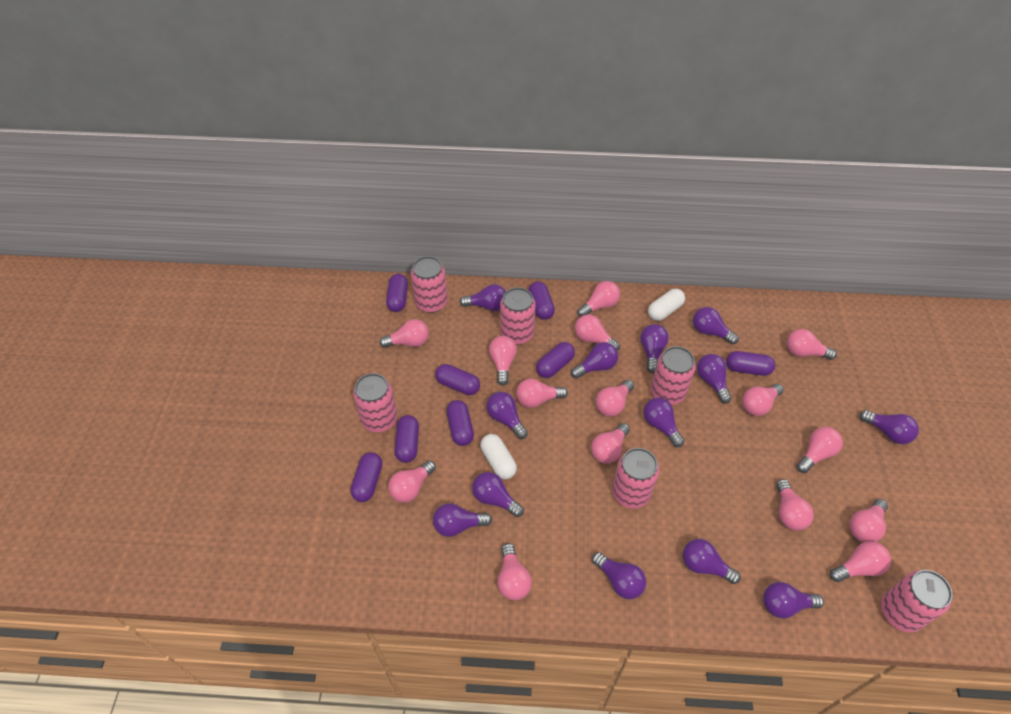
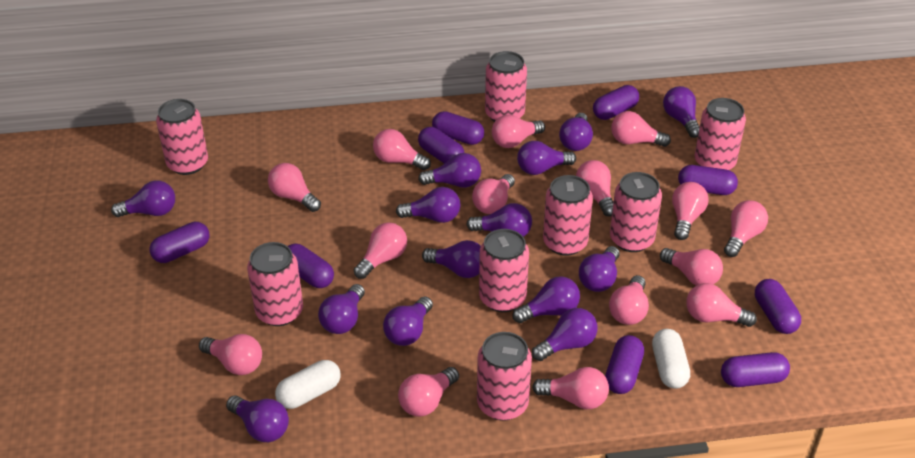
pink can: [353,373,397,432] [411,256,448,313] [500,287,536,345] [612,448,659,509] [651,346,696,405] [881,570,952,633] = 6 -> [156,99,208,175] [247,242,303,326] [477,332,532,421] [479,229,529,312] [485,51,527,122] [543,175,593,256] [610,172,662,252] [695,98,746,170] = 8
purple capsule: [351,452,382,502] [386,274,408,312] [395,415,419,463] [435,364,480,395] [446,400,474,446] [528,281,555,320] [536,342,575,378] [726,351,775,376] = 8 -> [150,222,209,263] [288,244,334,288] [418,127,464,164] [432,111,484,145] [593,85,639,120] [605,335,644,394] [678,165,738,195] [721,352,790,387] [755,279,801,334] = 9
purple light bulb: [433,503,492,537] [460,284,506,311] [472,472,524,517] [486,392,528,439] [571,342,618,379] [592,552,646,599] [640,324,669,373] [643,398,684,447] [683,539,741,584] [693,307,739,344] [697,354,732,404] [763,582,824,619] [860,410,919,444] = 13 -> [111,180,175,217] [226,396,289,442] [318,284,365,334] [383,296,433,346] [396,187,461,223] [418,153,481,188] [422,240,481,278] [466,203,532,237] [513,276,580,323] [517,141,576,175] [532,308,598,361] [559,113,593,151] [579,246,620,292] [663,86,700,138] = 14

